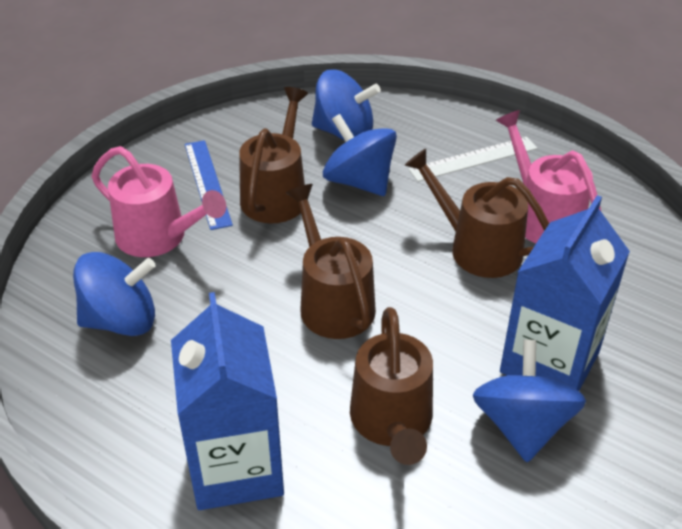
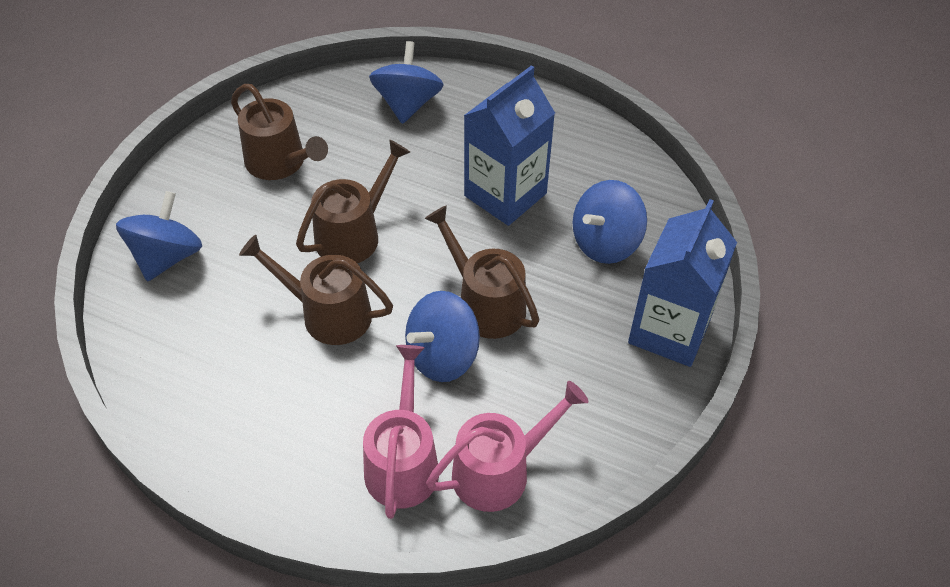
blue ruler: [185,140,233,230] = 1 -> none = 0
white ruler: [408,137,537,182] = 1 -> none = 0

